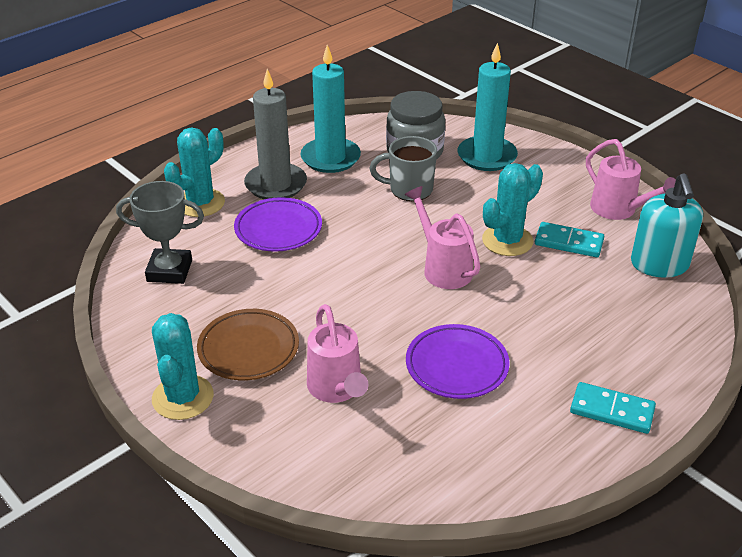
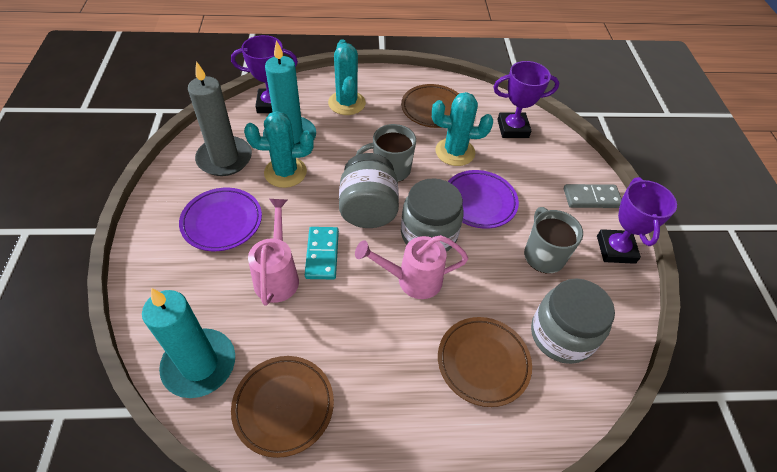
brown plate: [197,309,299,380] = 1 -> [231,356,334,458] [401,84,459,128] [438,317,532,407] = 3
grey domino: none = 0 -> [564,184,622,208] = 1
grey jar: [386,91,445,159] = 1 -> [339,153,399,228] [401,178,464,252] [531,278,615,364] = 3
grey mug: [370,136,437,201] = 1 -> [356,124,416,182] [524,207,583,273] = 2
grey trophy: [116,181,204,284] = 1 -> none = 0
pink watering can: [307,304,368,403] [405,186,481,289] [586,139,676,220] = 3 -> [248,199,299,306] [355,235,468,299] = 2
purple trophy: none = 0 -> [231,35,298,113] [493,61,559,138] [597,177,677,264] = 3
turquoise domino: [535,222,604,257] [570,382,656,434] = 2 -> [305,227,339,279] = 1
turquoise soap dispenser: [631,174,703,278] = 1 -> none = 0

